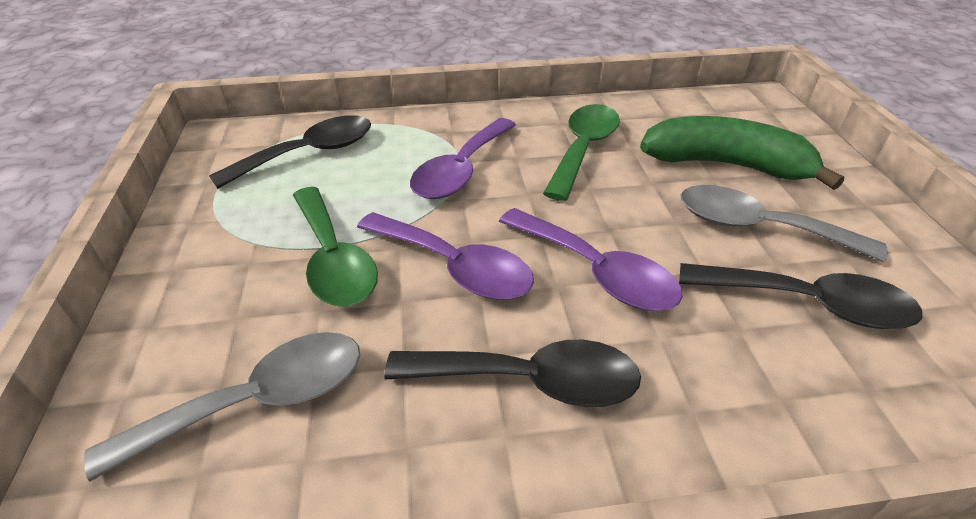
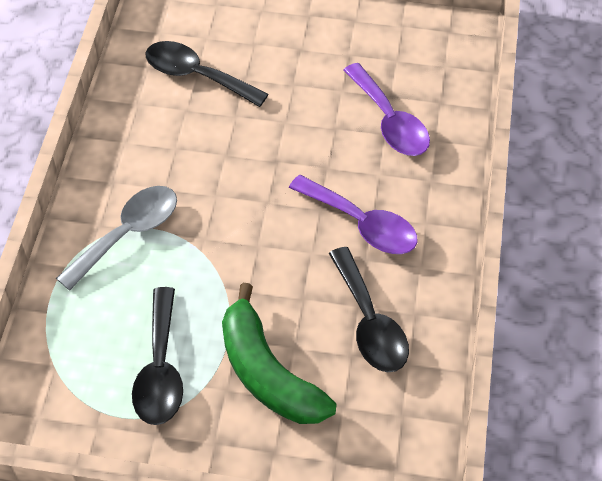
green spoon: [293,187,378,307] [543,104,620,201] = 2 -> none = 0
grey spoon: [84,332,360,482] [680,185,888,262] = 2 -> [56,186,177,291] = 1
purple spoon: [357,212,534,300] [410,118,516,199] [499,208,683,311] = 3 -> [289,175,417,254] [343,63,430,156] = 2

